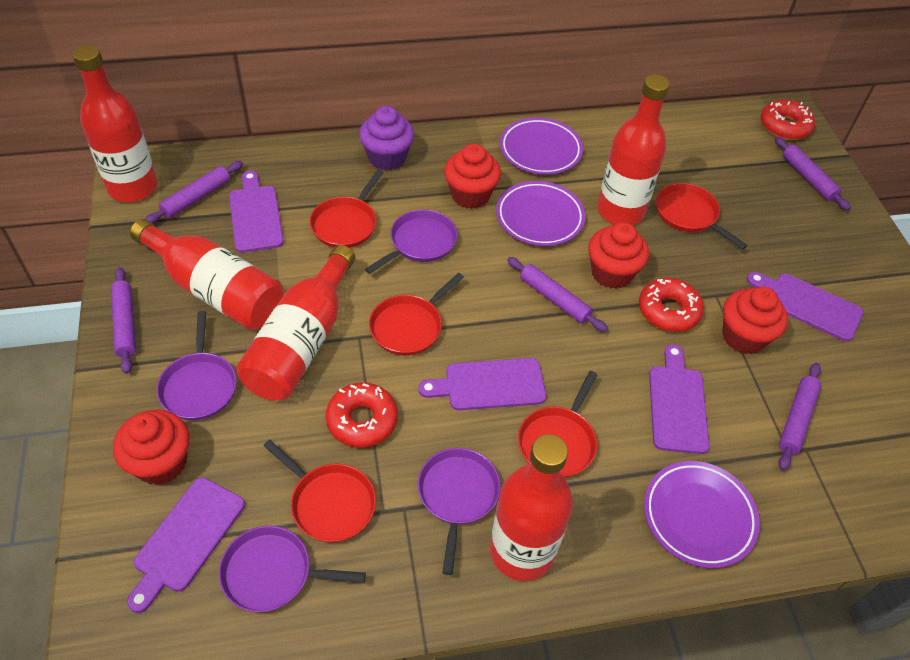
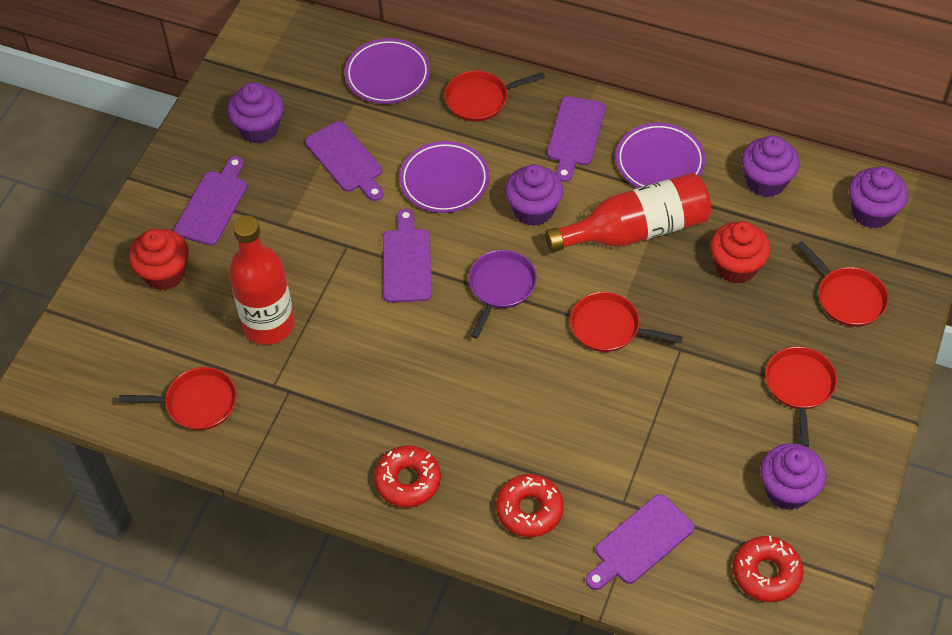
purple cupcake: [359,106,414,171] = 1 -> [227,83,284,144] [505,164,563,226] [741,135,800,197] [760,443,827,510] [849,166,908,229] = 5
purple pan: [157,311,237,420] [219,526,366,612] [365,209,457,274] [418,448,500,575] = 4 -> [469,250,537,339] = 1
purple rolling pin: [111,267,136,374] [145,161,243,224] [507,257,608,332] [775,137,851,211] [778,363,821,471] = 5 -> none = 0
red bottle: [73,45,158,202] [130,219,283,330] [236,245,355,401] [490,434,573,581] [597,74,670,225] = 5 -> [229,215,294,345] [545,173,711,253] = 2
red cupcake: [113,410,190,485] [444,144,501,209] [588,222,649,289] [722,286,788,354] = 4 -> [129,229,189,291] [710,221,771,284] = 2

